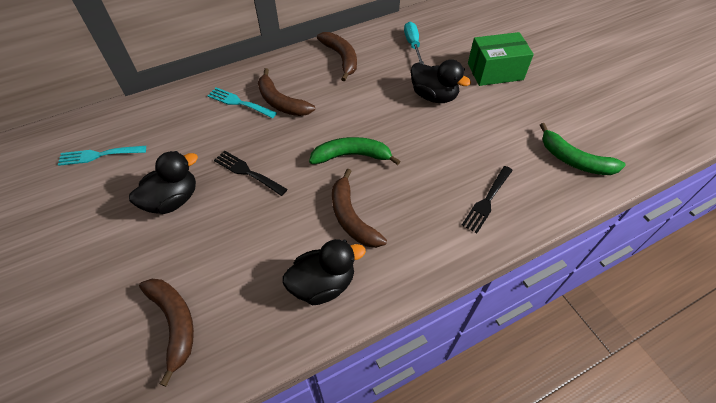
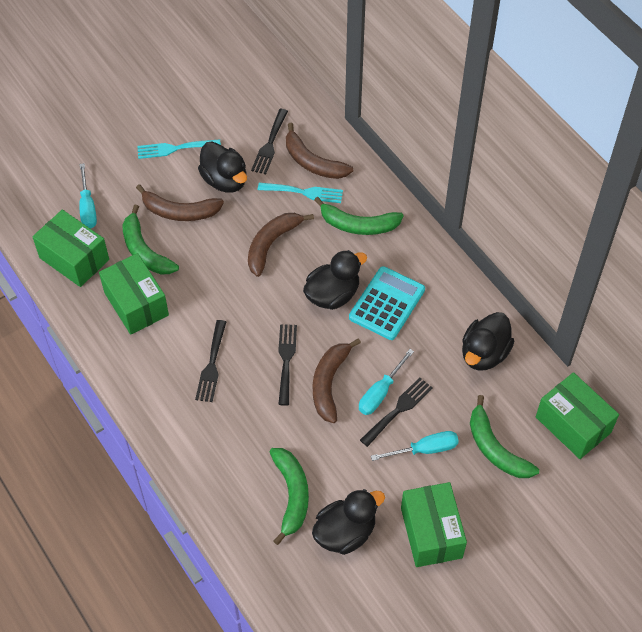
black duck: [129,151,198,214] [282,239,366,305] [411,59,471,103] = 3 -> [198,142,247,193] [303,250,367,310] [312,489,385,555] [462,312,514,371] = 4
black fork: [214,151,288,196] [462,166,513,233] = 2 -> [195,320,226,402] [251,109,288,174] [278,324,297,406] [360,377,433,447] = 4
green banana: [309,137,401,165] [540,123,626,175] = 2 -> [122,205,179,274] [270,448,309,545] [314,197,404,235] [470,395,539,478] = 4
green box: [468,32,534,86] = 1 -> [32,210,109,287] [99,253,169,335] [401,482,467,567] [536,372,619,459] = 4
turquoise calculator: none = 0 -> [349,266,425,340] = 1
turquoise screwdriver: [404,22,424,64] = 1 -> [79,163,97,229] [359,349,414,415] [371,431,459,461] = 3

